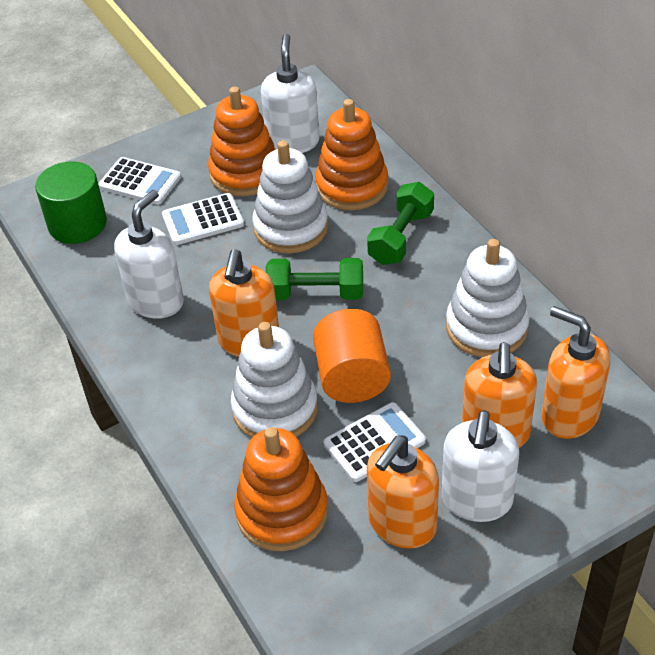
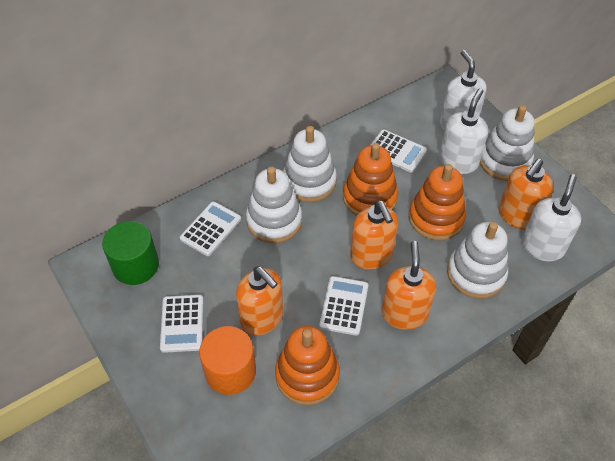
green dumbbell: [266,258,363,300] [367,182,434,265] = 2 -> none = 0
white calculator: [98,157,181,205] [162,193,244,245] [324,402,426,482] = 3 -> [160,295,203,353] [180,201,241,256] [319,276,368,336] [371,129,427,172] = 4
white stacking toy: [231,322,318,438] [252,140,328,253] [446,239,529,357] = 3 -> [246,166,302,243] [283,126,337,202] [447,222,508,299] [480,105,535,181] = 4

